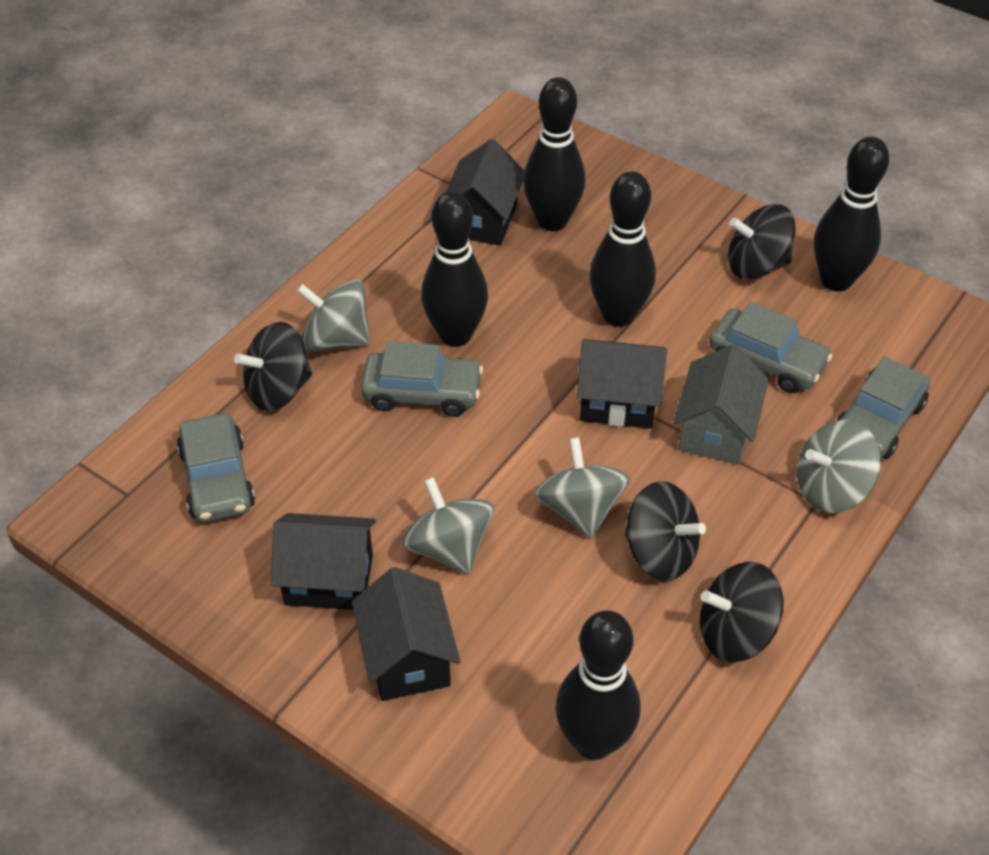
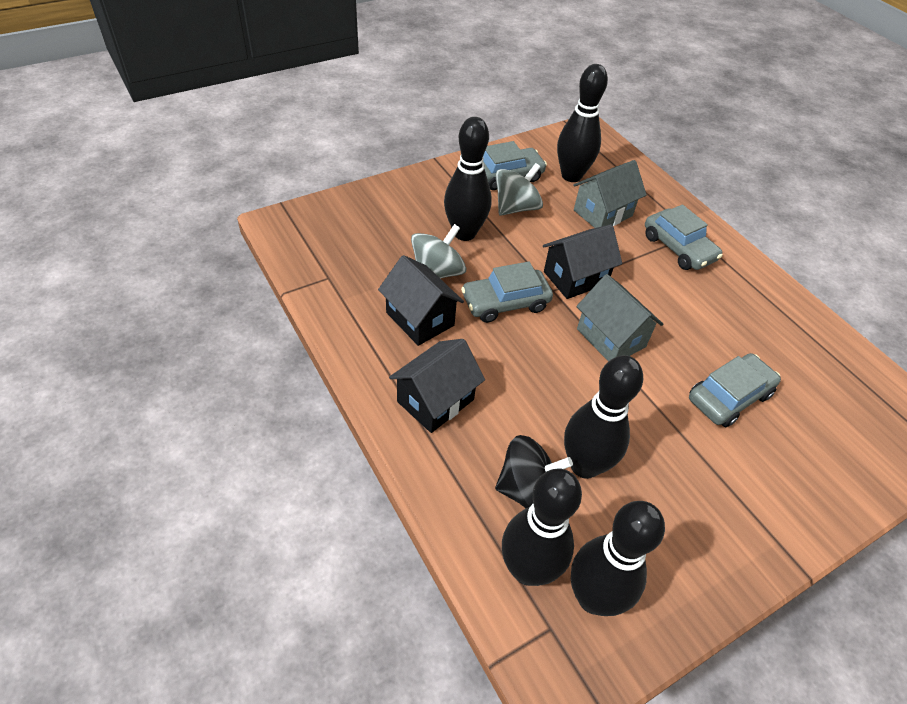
black house: [271,513,376,610] [352,567,460,701] [446,139,525,246] [576,339,667,429] = 4 -> [378,255,464,346] [389,339,485,433] [543,224,622,299] = 3
black spinning top: [234,322,312,411] [625,481,706,581] [700,562,784,662] [728,204,796,279] = 4 -> [495,435,573,508] = 1
grey house: [673,344,769,465] = 1 -> [573,160,647,228] [576,274,663,361] = 2
grey spinning top: [296,280,370,351] [402,477,494,574] [534,437,630,538] [797,420,881,513] = 4 -> [411,224,466,279] [495,163,543,216] = 2

